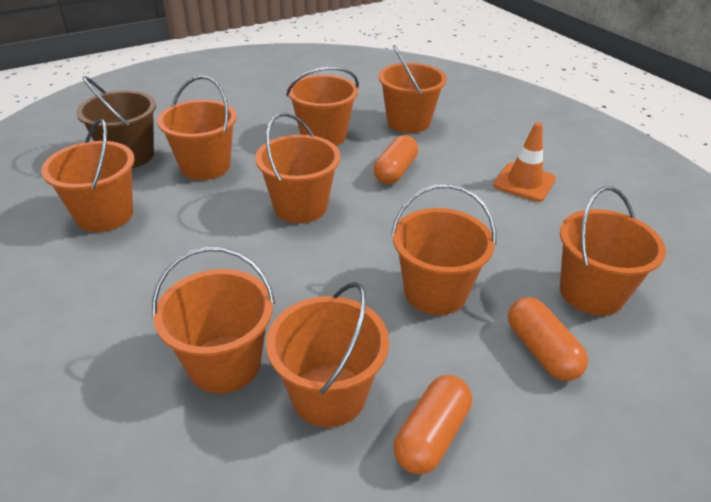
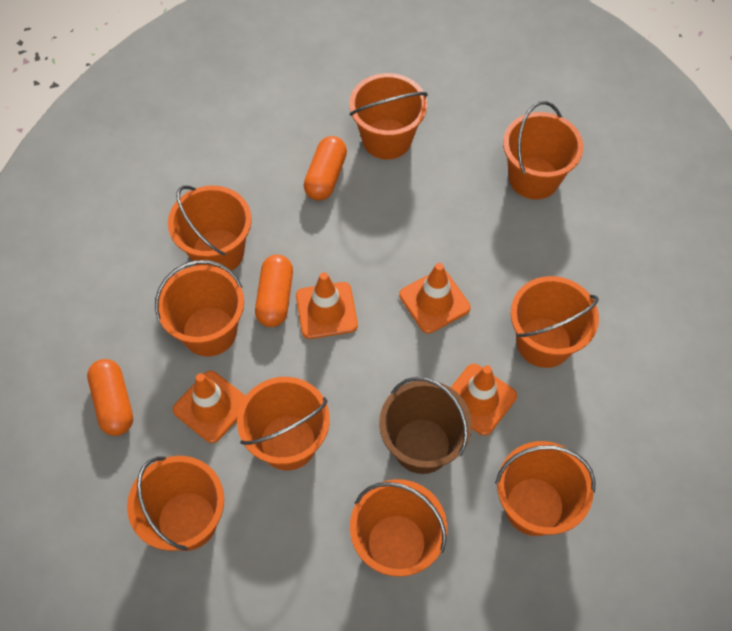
orange traffic cone: [493,123,556,202] = 1 -> [173,371,246,443] [296,272,358,339] [399,263,471,333] [451,364,517,436] = 4

